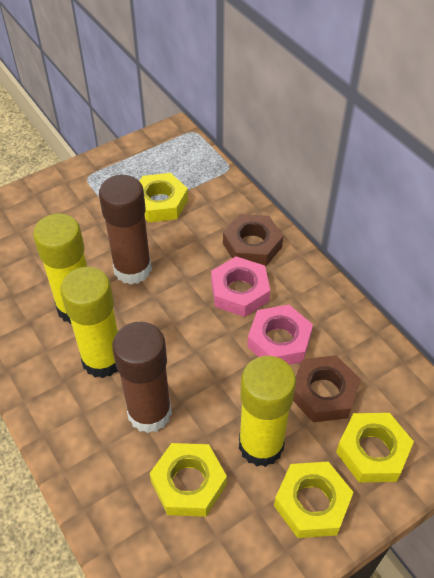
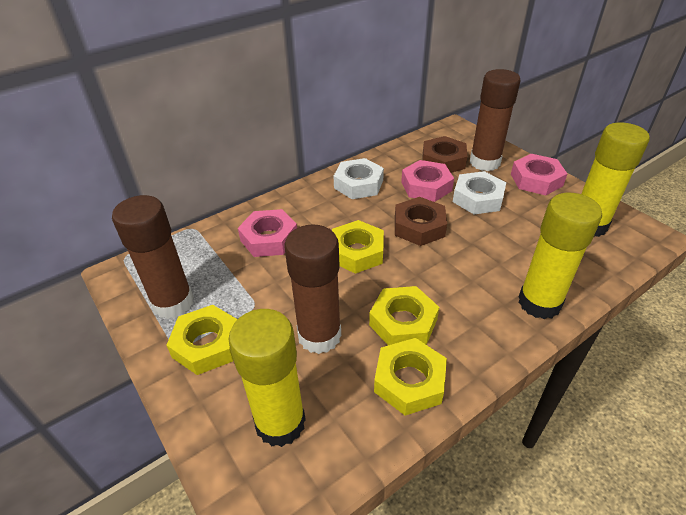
brown glue stick: [99,175,152,284] [112,322,172,433] = 2 -> [112,195,194,319] [284,224,341,354] [470,69,521,171] = 3
pink nut: [211,257,270,317] [247,305,313,365] = 2 -> [238,209,297,257] [401,160,454,202] [511,154,567,195] = 3
white nut: none = 0 -> [333,158,384,199] [453,171,506,214] = 2

